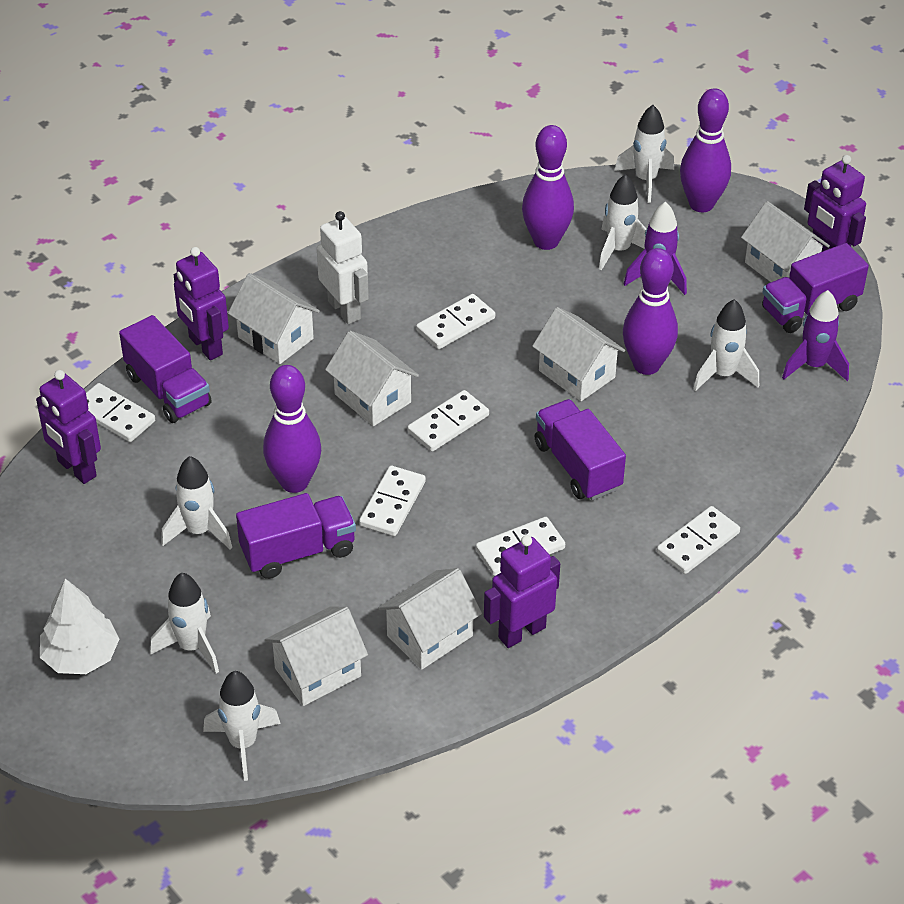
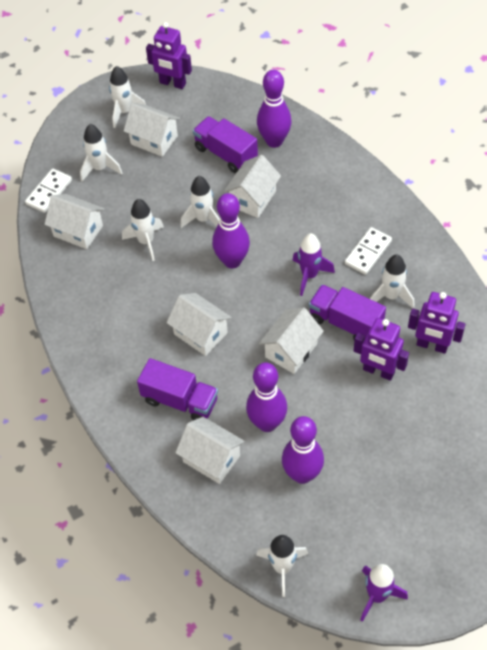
purple robot: [36,370,101,484] [174,247,229,360] [484,535,560,648] [804,155,866,252] = 4 -> [146,22,192,89] [353,318,409,381] [408,292,466,354] = 3
purple truck: [119,315,212,423] [236,493,356,579] [535,399,626,500] [762,243,869,333] = 4 -> [137,358,218,420] [193,116,258,173] [309,284,386,340] = 3
white domino: [86,383,155,442] [359,466,426,536] [407,390,489,452] [416,294,495,349] [476,517,565,576] [657,506,740,574] = 6 -> [25,168,72,213] [345,227,392,275] = 2
white robot: [317,211,369,324] = 1 -> none = 0
white tree: [40,579,119,674] = 1 -> none = 0

